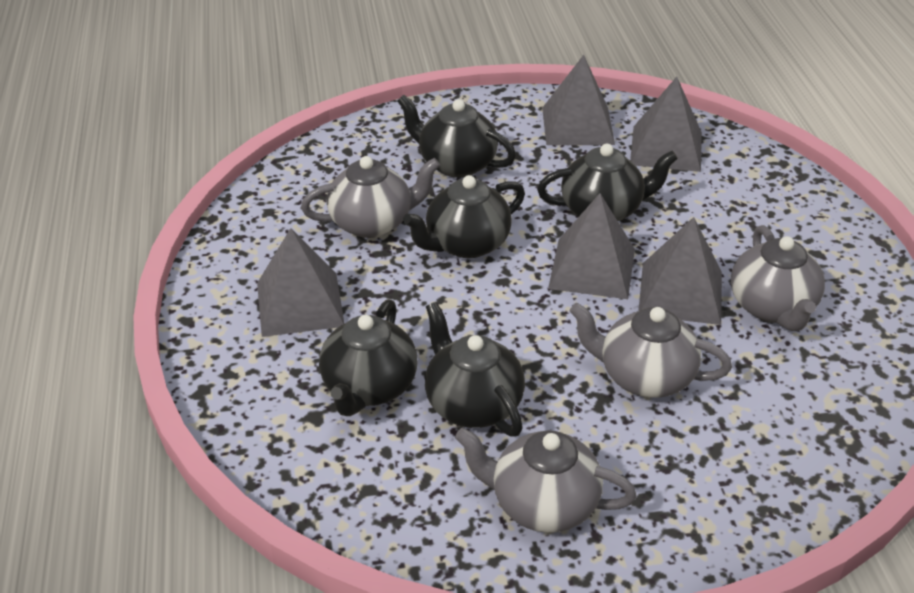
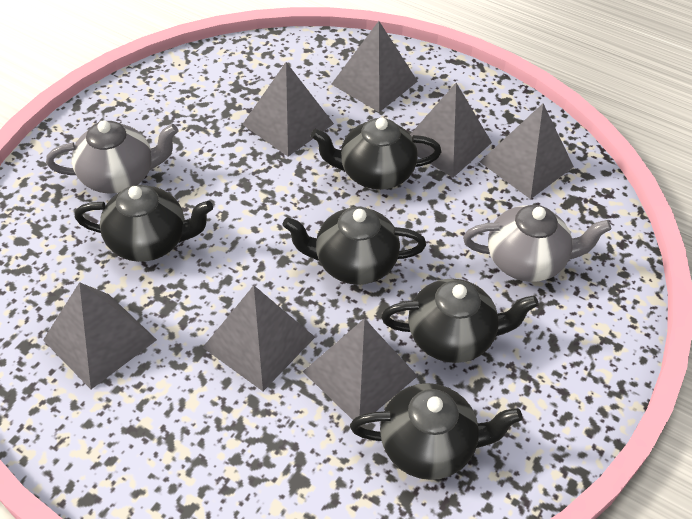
grey pyramid: [257,228,345,337] [542,55,615,145] [548,193,635,299] [630,77,702,172] [639,217,722,325] = 5 -> [43,282,157,389] [202,285,315,391] [242,62,334,156] [303,318,417,420] [331,21,418,112] [410,83,492,178] [480,104,574,199] = 7
grey teapot: [301,156,440,238] [455,428,637,533] [570,303,732,398] [731,225,825,331] = 4 -> [46,120,178,194] [463,205,611,282] = 2

